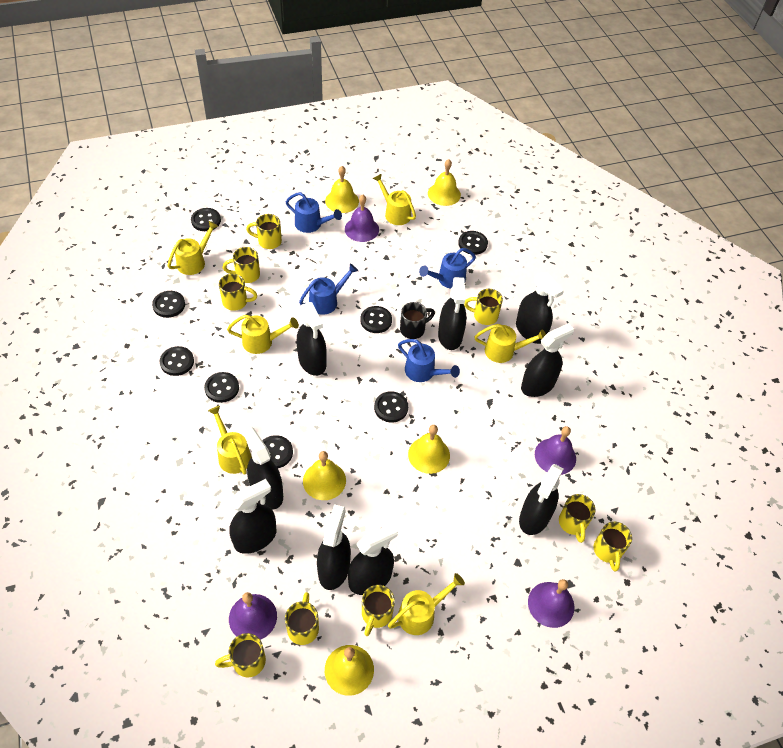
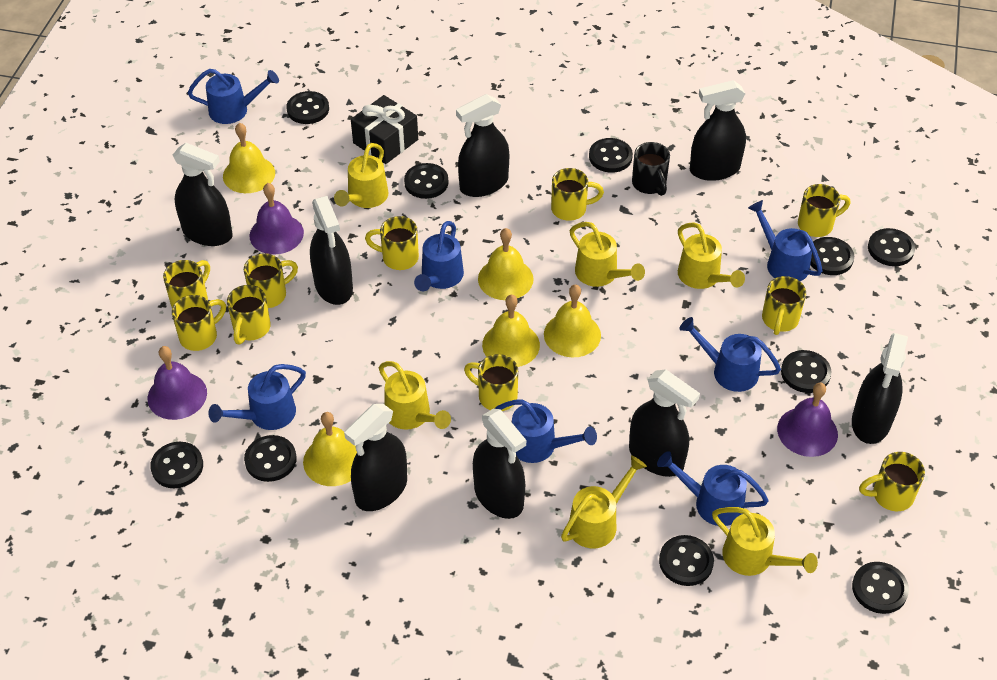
black button: [152,291,185,318] [160,346,194,376] [191,208,221,231] [204,372,239,403] [262,435,293,468] [360,306,392,333] [374,391,408,422] [458,231,488,255] = 8 -> [150,442,203,488] [244,435,297,482] [286,91,329,124] [404,163,448,199] [589,138,633,173] [659,535,714,586] [781,350,832,393] [810,237,854,275] [852,562,909,614] [868,228,915,266] = 10
black gift: none = 0 -> [351,95,418,164] = 1
black spray bottle: [229,479,276,554] [243,427,283,509] [297,302,327,376] [317,504,351,590] [348,523,398,595] [438,277,467,350] [516,272,564,344] [519,464,564,535] [521,323,574,397] = 9 -> [173,143,232,246] [310,196,353,305] [344,404,407,511] [456,94,509,197] [473,409,526,519] [629,369,700,477] [690,80,746,181] [852,333,908,444] = 8
blue watering can: [286,192,342,233] [299,264,358,315] [398,339,460,382] [419,248,476,289] = 4 -> [188,69,279,124] [208,364,306,430] [414,221,464,291] [495,400,597,463] [657,451,769,526] [679,317,781,392] [748,200,822,281] = 7
purple bell: [229,592,277,640] [345,194,379,242] [528,579,574,628] [535,426,576,475] = 4 -> [148,346,207,420] [250,183,304,255] [777,383,838,457] = 3
yellow mug: [215,633,266,678] [219,274,257,311] [223,247,260,283] [246,214,282,249] [285,592,319,645] [362,585,395,636] [464,289,503,325] [559,494,595,543] [594,522,632,571] = 9 -> [163,260,210,307] [172,295,226,351] [227,285,271,344] [244,254,298,308] [365,216,419,270] [464,354,518,411] [551,168,604,221] [762,276,806,335] [798,184,850,237] [859,452,925,511] = 10

